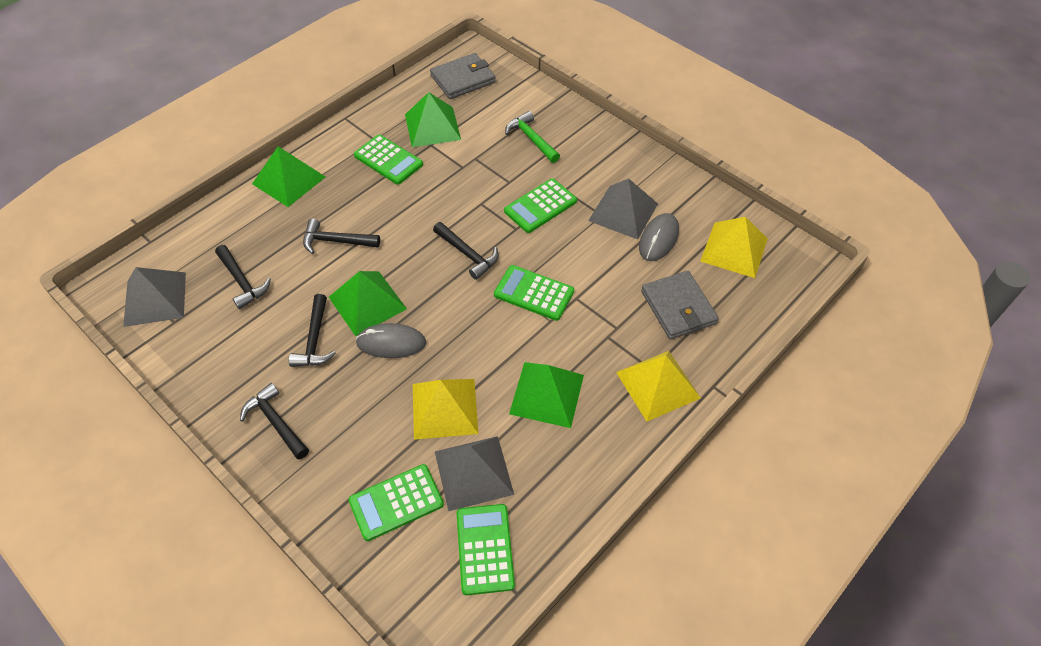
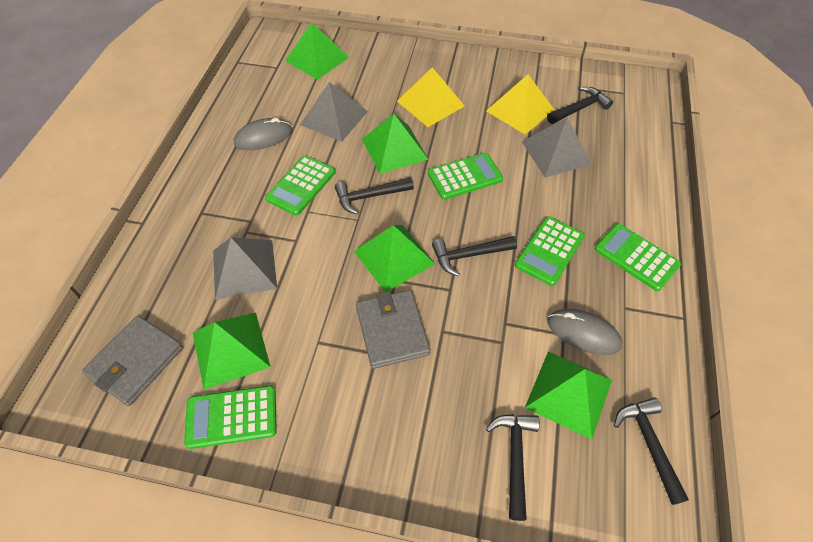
green hammer: [505,111,560,163] = 1 -> none = 0
green pyramid: [252,146,325,207] [329,271,407,336] [405,92,461,147] [509,362,584,428] = 4 -> [193,313,271,390] [285,23,349,80] [354,225,435,292] [362,114,429,174] [525,352,612,439] = 5
yellow pyramid: [413,379,478,440] [616,351,701,421] [700,217,768,278] = 3 -> [397,67,465,127] [486,75,554,134] = 2

